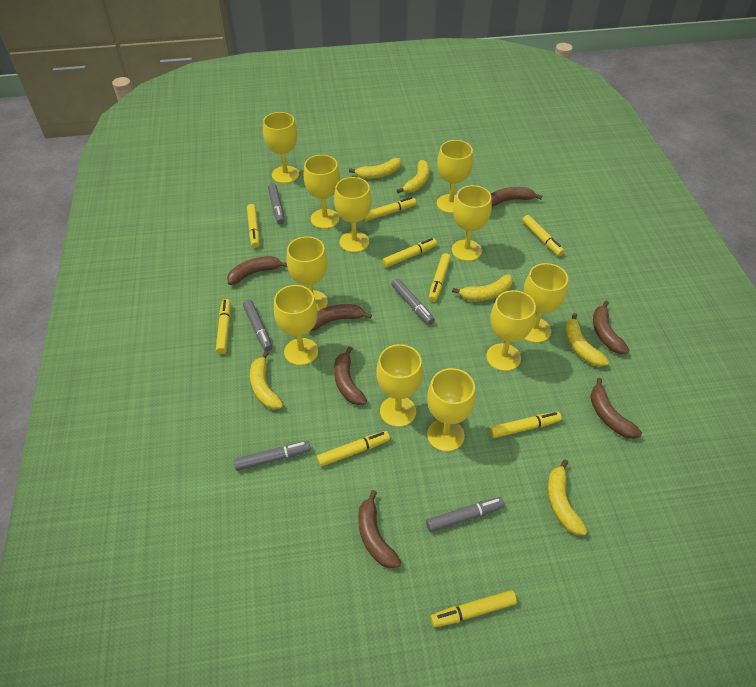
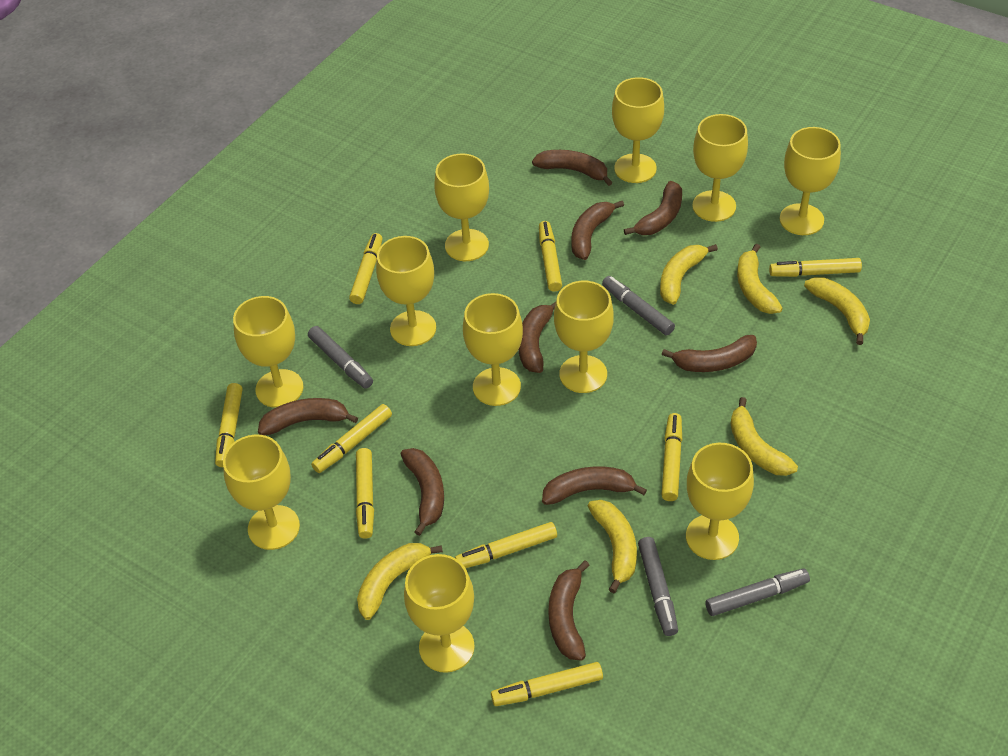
brown banana: [227,256,287,285] [311,304,372,331] [334,346,367,405] [358,490,401,568] [491,187,542,206] [590,378,642,439] [593,301,629,354] = 7 -> [258,398,358,435] [401,448,444,536] [519,302,556,373] [532,150,613,186] [542,466,647,505] [548,560,590,661] [571,201,624,260] [624,181,682,235] [662,335,757,372] = 9
grey marker: [234,441,311,471] [243,300,272,351] [268,183,285,224] [391,279,434,325] [426,497,504,532] = 5 -> [308,326,373,389] [602,276,675,336] [638,537,678,636] [705,568,810,616] = 4

